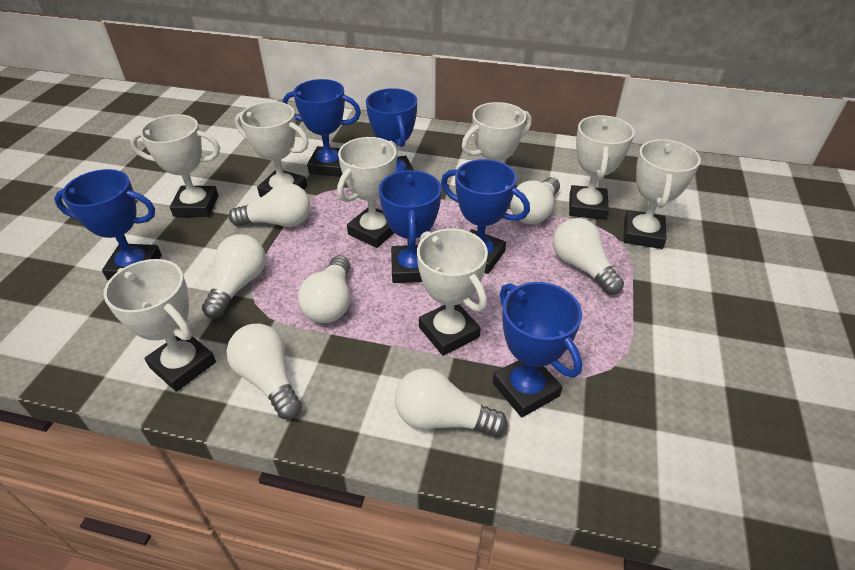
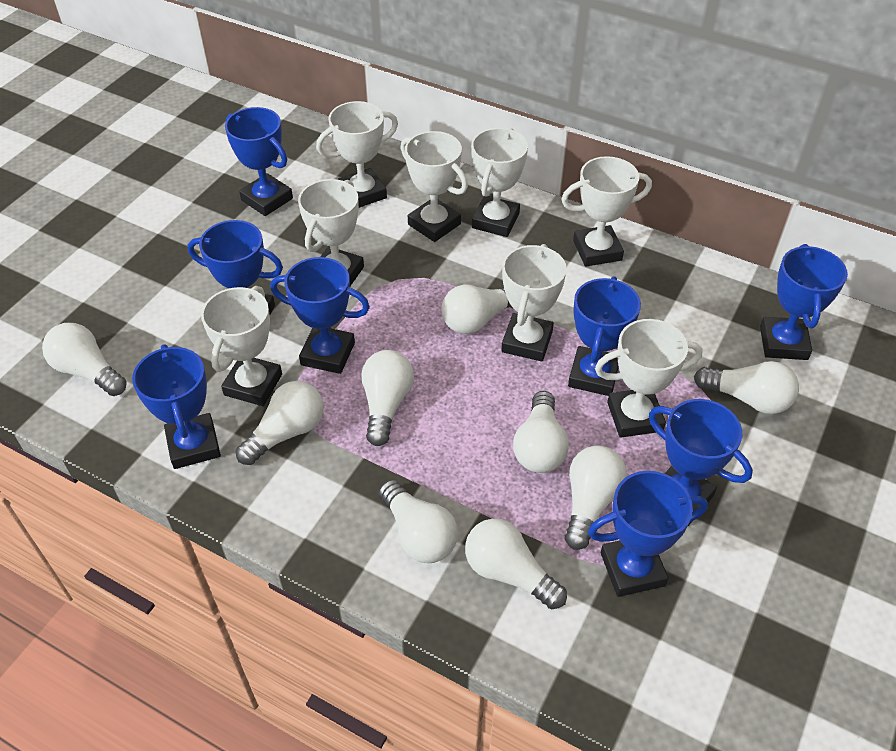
blue trophy: [54,169,162,280] [282,79,361,177] [366,88,417,173] [379,170,442,283] [441,159,530,274] [493,282,582,417] = 6 -> [132,344,221,469] [188,220,283,315] [225,107,293,216] [270,257,370,374] [568,276,641,396] [588,471,708,597] [649,399,753,526] [760,244,848,360] = 8
white light bulb: [202,234,266,319] [227,324,302,420] [229,183,310,227] [298,255,350,323] [395,368,508,437] [510,177,560,224] [553,218,624,295] = 7 -> [42,323,127,396] [236,381,324,465] [361,350,414,446] [379,480,458,563] [441,285,511,334] [465,519,567,609] [513,391,569,473] [564,445,627,550] [694,361,799,414] = 9

